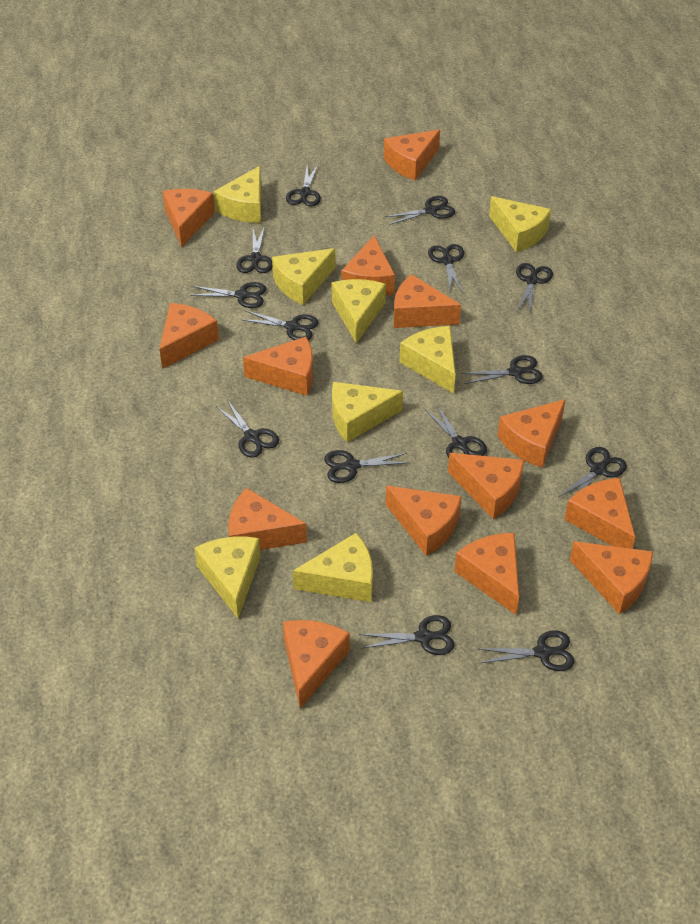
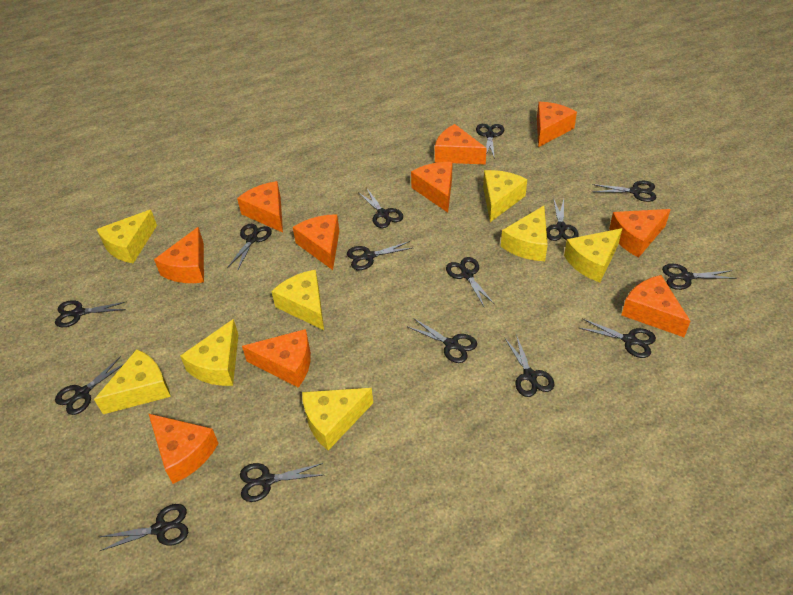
black scissors: [190,282,267,308] [216,400,279,458] [236,226,273,273] [241,311,319,340] [286,165,321,206] [324,450,410,483] [359,615,455,655] [385,196,455,225] [425,405,487,458] [428,244,464,292] [462,355,543,384] [479,630,575,671] [516,263,553,314] [559,447,627,497] = 14 -> [55,300,127,327] [55,356,124,415] [100,504,188,551] [227,224,272,269] [240,463,323,502] [347,241,412,270] [358,189,403,228] [406,318,477,363] [446,257,494,307] [476,124,504,159] [505,335,554,397] [546,198,579,241] [580,318,656,358] [592,181,657,202] [662,263,737,290] = 15
orange cheese: [159,303,219,369] [163,189,215,247] [228,488,307,550] [243,337,313,396] [283,620,350,708] [341,236,395,296] [384,130,440,180] [386,486,462,556] [394,274,461,328] [448,453,524,519] [454,533,519,615] [498,399,566,468] [564,478,635,549] [570,541,653,614] = 14 -> [148,413,218,484] [154,227,204,283] [237,181,283,233] [242,329,311,388] [293,214,339,270] [411,162,452,213] [435,124,487,164] [537,102,577,147] [609,209,671,258] [621,275,691,337] = 10

